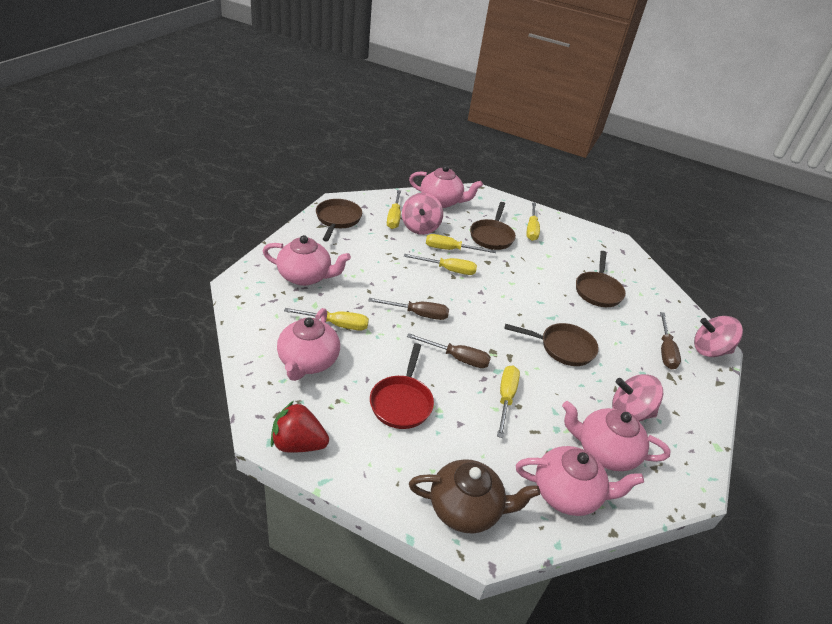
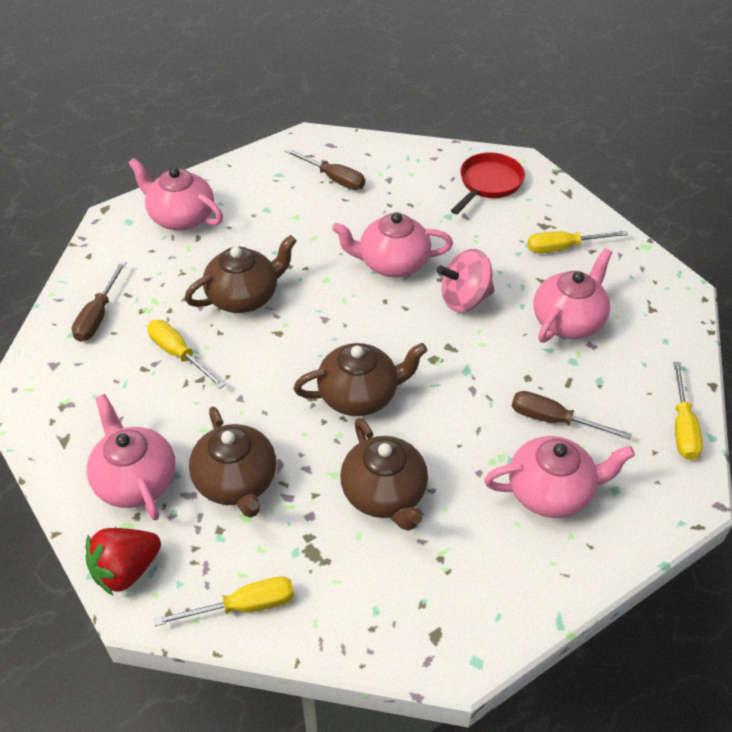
brown pan: [316,199,362,242] [470,202,516,250] [505,323,599,366] [576,251,626,307] = 4 -> none = 0
brown teapot: [409,459,540,534] = 1 -> [185,235,297,313] [189,407,276,518] [293,343,427,416] [340,418,428,531] = 4
pink spinning top: [402,193,443,235] [612,374,663,422] [694,316,743,357] = 3 -> [437,249,495,312] = 1
yellow screwdriver: [284,308,369,331] [387,190,401,229] [404,254,477,275] [426,234,496,253] [497,365,520,438] [526,202,540,241] = 6 -> [147,320,225,389] [154,576,294,626] [527,231,628,253] [673,361,703,460] = 4

